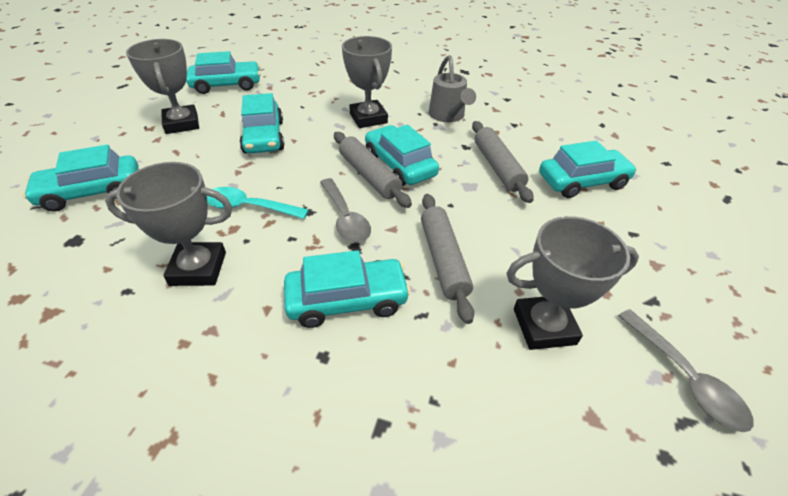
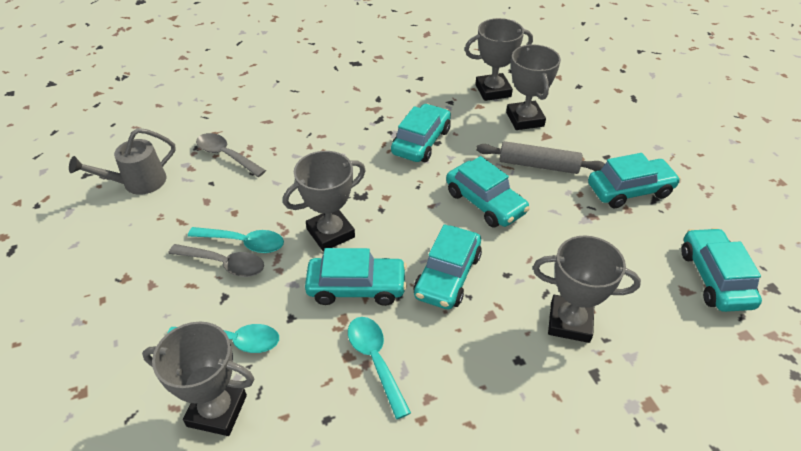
grey rolling pin: [334,132,412,208] [421,194,474,324] [472,121,534,203] = 3 -> [476,141,605,174] = 1
grey trophy: [105,162,232,286] [126,39,199,134] [342,36,392,128] [506,216,639,350] = 4 -> [142,322,254,436] [283,151,366,252] [465,18,533,101] [506,44,561,130] [533,236,641,343] = 5
turquoise spoon: [207,187,309,219] = 1 -> [168,324,279,353] [188,227,284,253] [348,317,411,419] = 3

